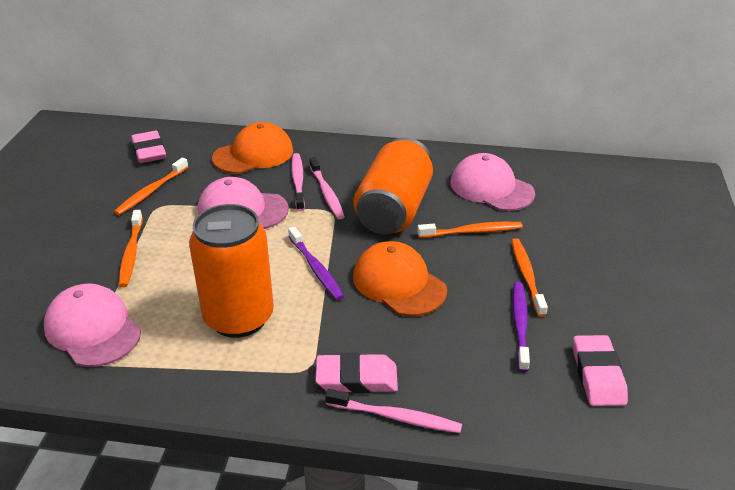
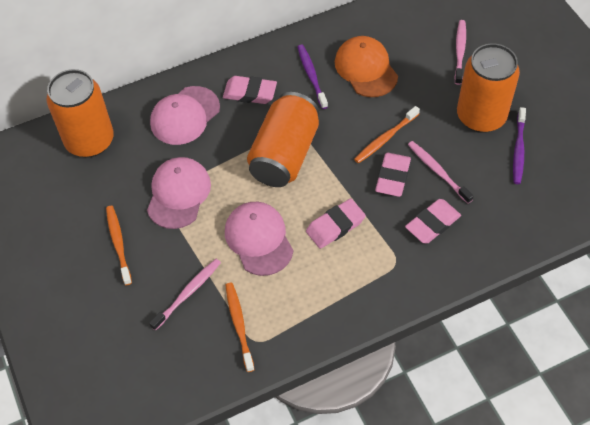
orange can: [189,204,274,338] [353,137,433,234] = 2 -> [47,69,114,158] [247,92,319,187] [457,43,520,133] = 3
orange cap: [212,122,293,174] [353,241,447,316] = 2 -> [335,36,398,97] = 1
orange toothbrush: [114,158,188,215] [119,210,143,287] [417,222,523,238] [511,238,548,317] = 4 -> [106,206,132,285] [225,283,255,372] [354,106,420,163] = 3
pink eraser: [131,131,166,163] [315,353,398,393] [573,335,628,406] = 3 -> [223,76,277,104] [306,198,366,249] [375,153,411,197] [405,199,461,244] = 4

